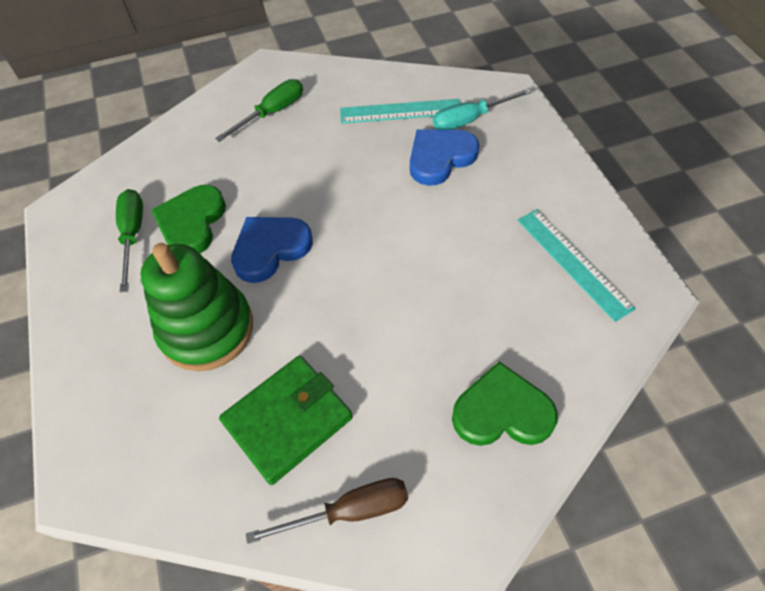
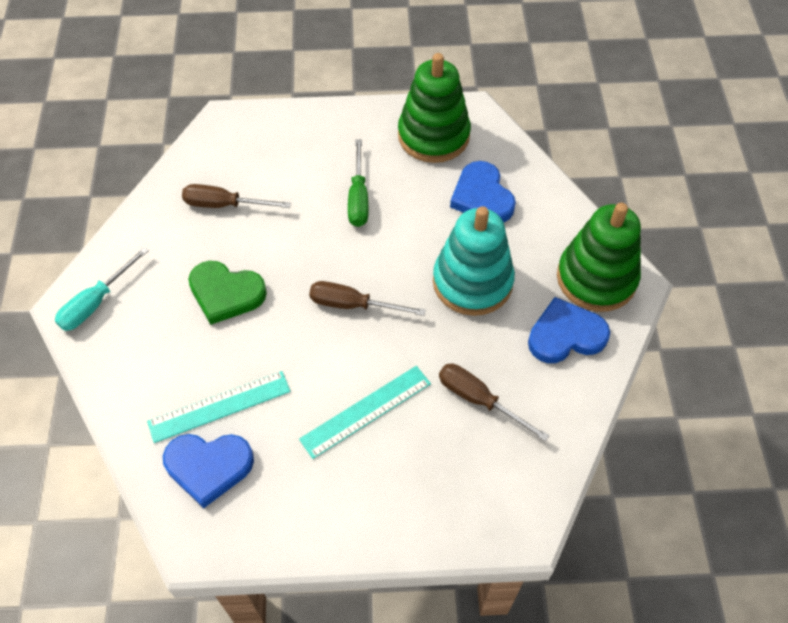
blue heart: [231,217,313,283] [410,129,480,186] = 2 -> [163,434,254,508] [450,161,516,222] [528,297,610,363] = 3
brown screwdriver: [246,478,408,544] = 1 -> [182,184,291,208] [309,281,426,316] [439,364,550,442] = 3
green heart: [151,185,226,253] [452,361,558,446] = 2 -> [188,261,267,325] = 1
green screwdriver: [116,189,143,293] [215,79,303,142] = 2 -> [348,139,368,227] = 1
green stacking toy: [140,243,253,371] = 1 -> [398,53,471,163] [557,203,641,312] = 2
green wallet: [219,355,353,485] = 1 -> none = 0
turquoise stacking toy: none = 0 -> [433,206,515,316] = 1

